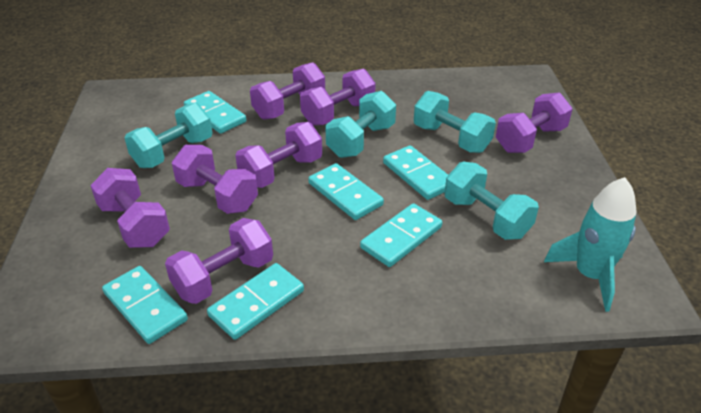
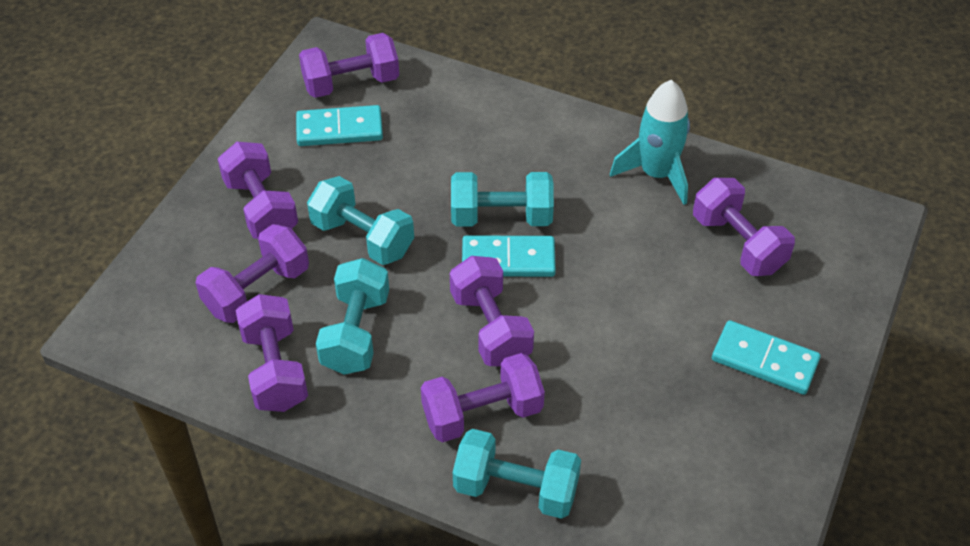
turquoise domino: [102,266,188,344] [184,91,246,134] [207,263,304,340] [308,163,384,220] [360,203,442,267] [383,145,448,200] = 6 -> [296,105,383,146] [462,235,556,277] [712,320,821,395] = 3

